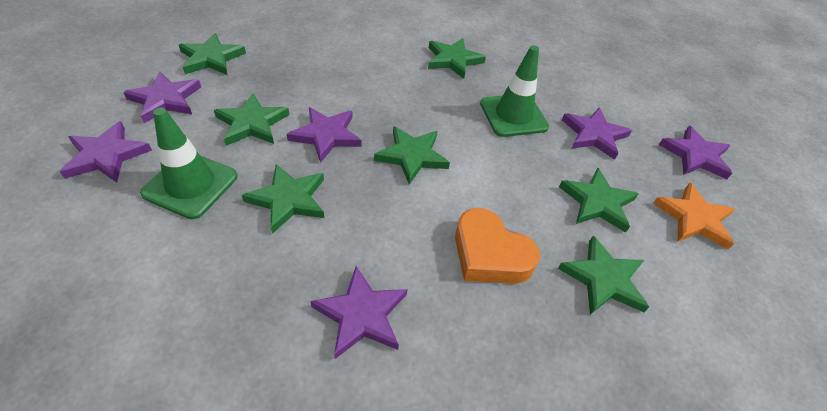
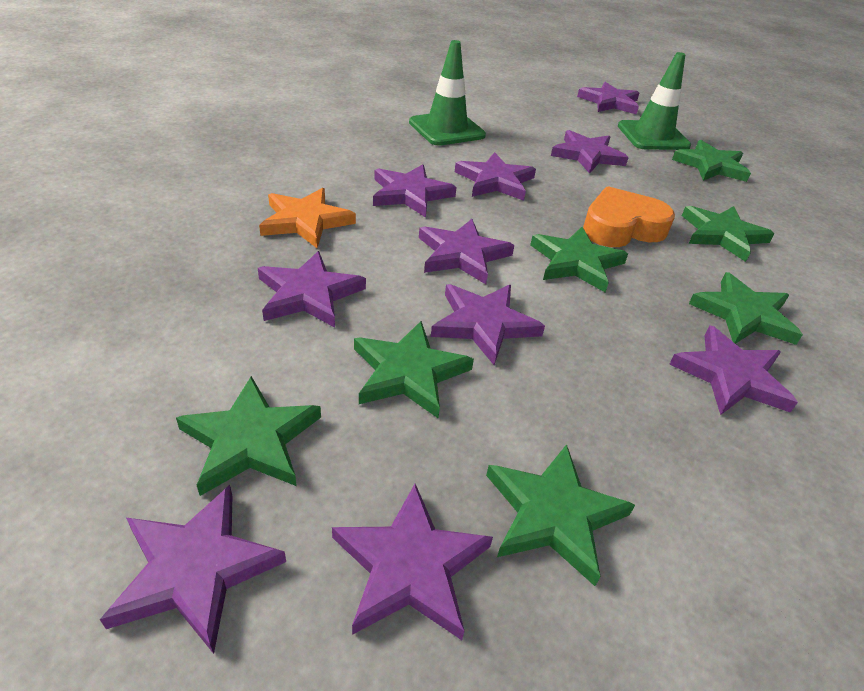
purple star: [60,121,152,183] [123,72,201,123] [287,107,362,163] [310,266,408,359] [562,108,632,160] [659,126,732,179] = 6 -> [100,485,286,654] [258,251,366,328] [332,484,493,640] [373,164,457,218] [419,219,514,284] [431,284,545,365] [455,152,536,201] [551,130,629,173] [577,82,639,115] [669,325,798,415] = 10

